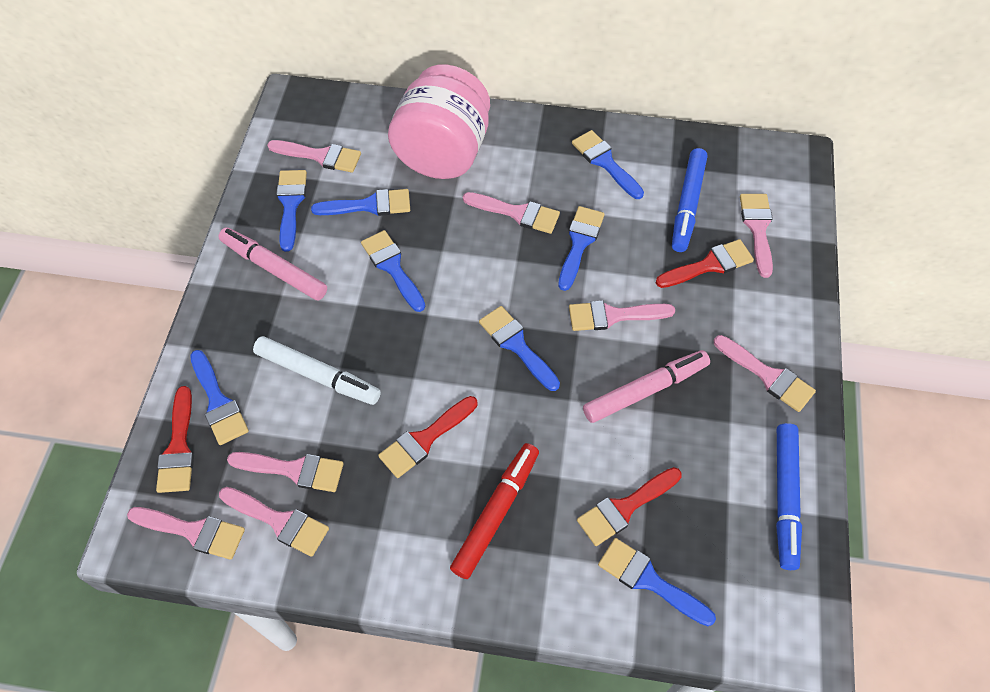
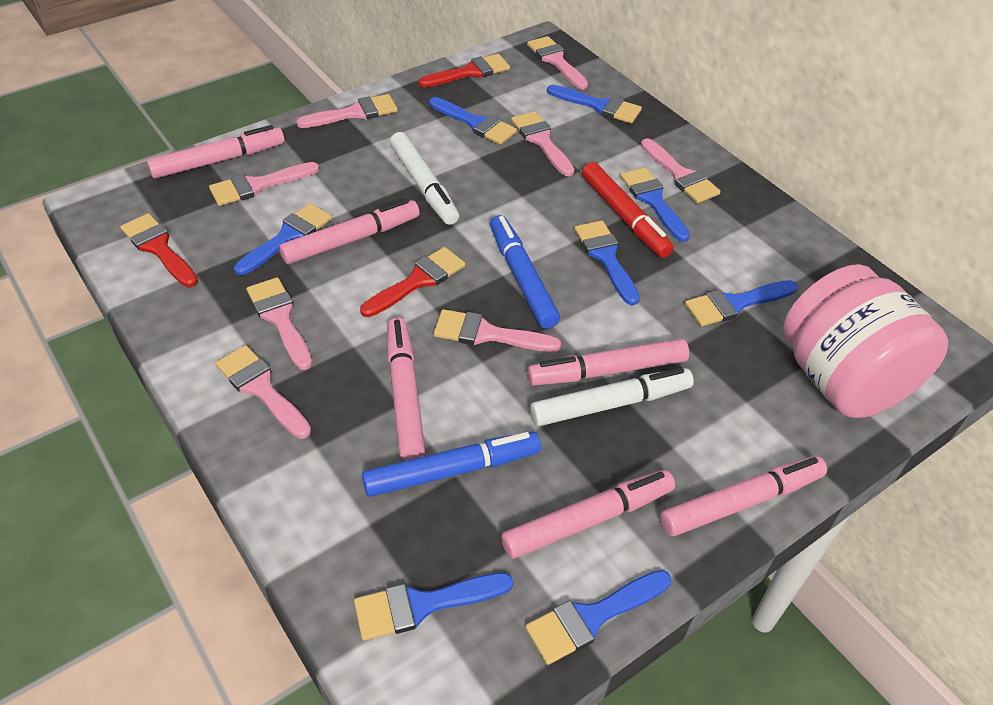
pink marker: [218,227,327,301] [583,350,710,423] = 2 -> [147,125,285,178] [279,199,420,264] [387,318,425,461] [501,470,675,559] [527,339,689,386] [660,456,827,536] = 6
red brush: [156,386,194,493] [378,396,477,478] [577,467,682,546] [656,239,754,288] = 4 -> [120,213,198,287] [360,247,465,317] [418,54,510,87] = 3
white marker: [253,336,381,405] = 1 -> [390,132,459,225] [530,368,694,426] = 2

